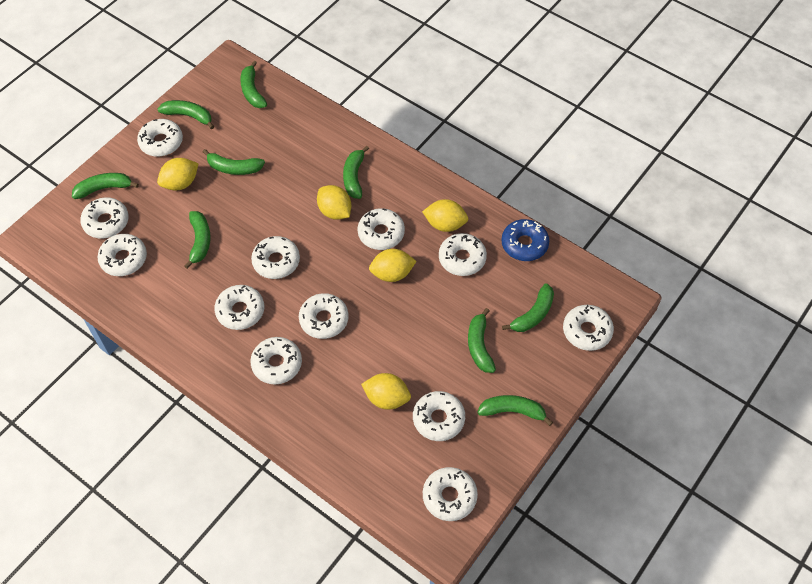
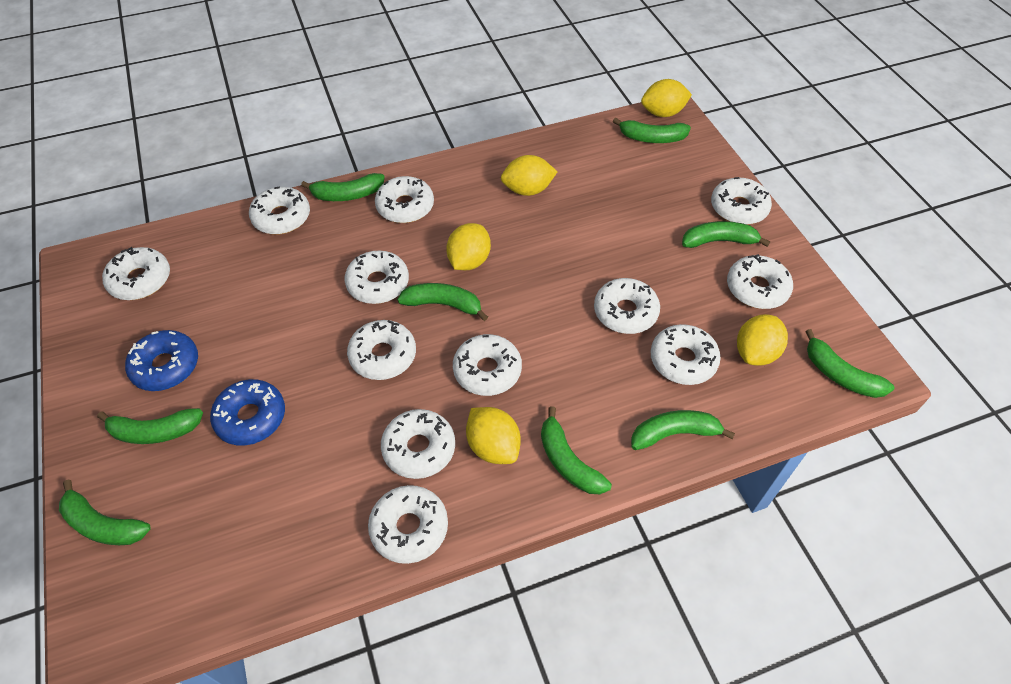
blue donut: [501,219,549,261] = 1 -> [125,330,198,391] [210,379,285,446] = 2

